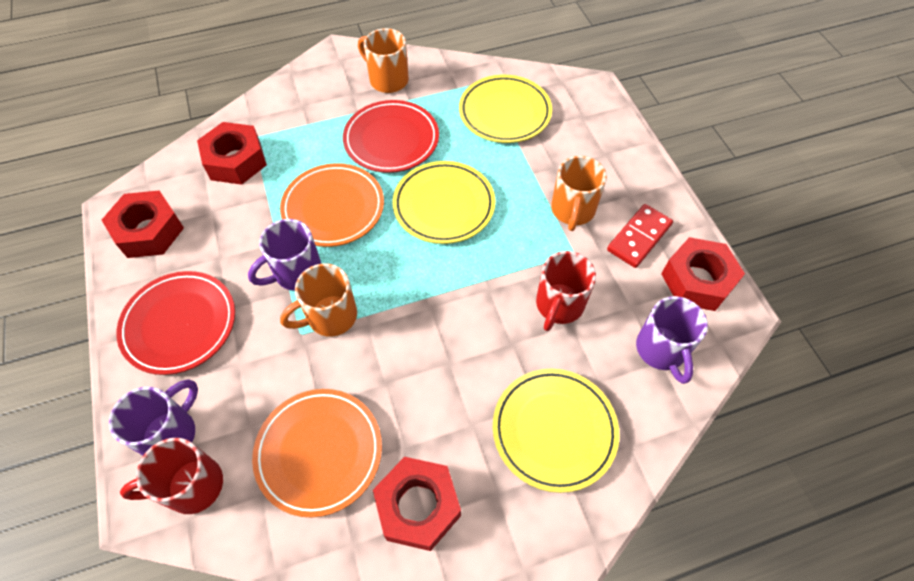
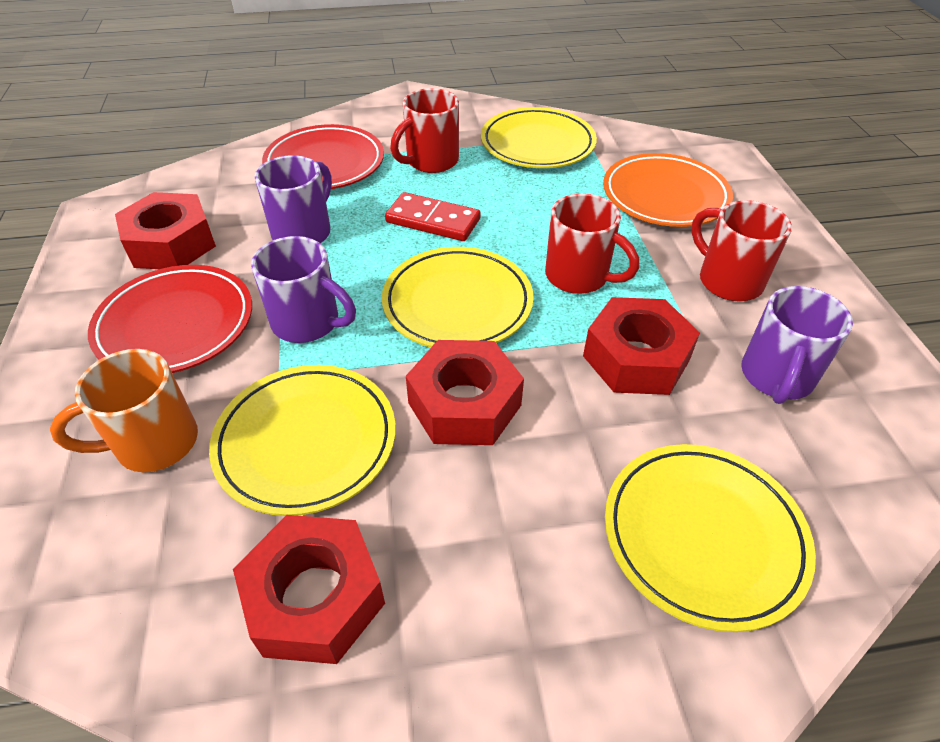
orange mug: [280,263,357,337] [358,28,409,93] [551,156,607,231] = 3 -> [50,349,198,472] = 1
orange plate: [252,389,382,518] [280,163,384,247] = 2 -> [603,153,733,227] = 1
red mug: [120,438,223,514] [536,251,596,331] = 2 -> [390,88,459,173] [545,193,639,294] [691,200,792,301] = 3
yellow plate: [393,161,495,244] [459,75,552,143] [493,369,620,493] = 3 -> [209,365,396,516] [382,247,534,347] [481,107,597,168] [605,444,816,632] = 4

